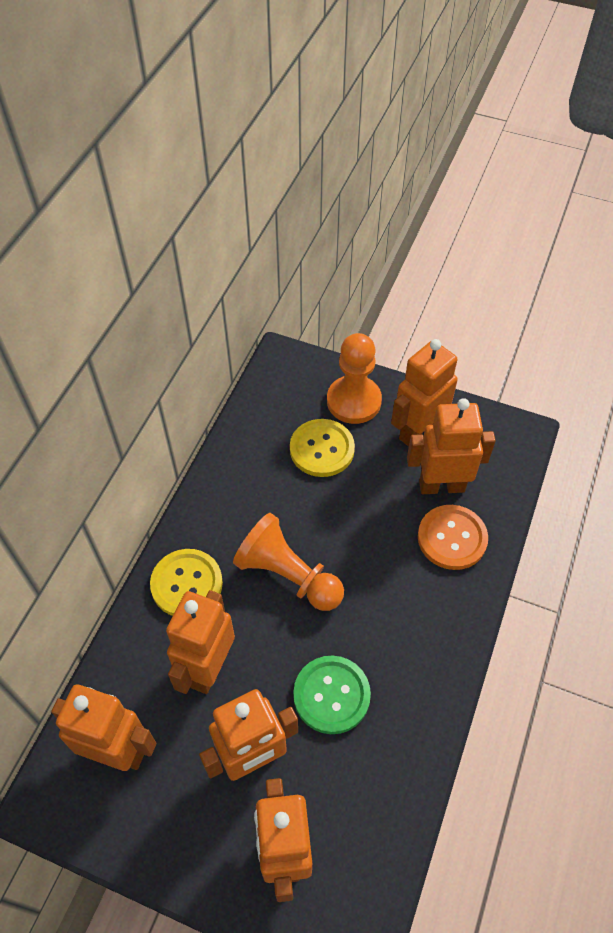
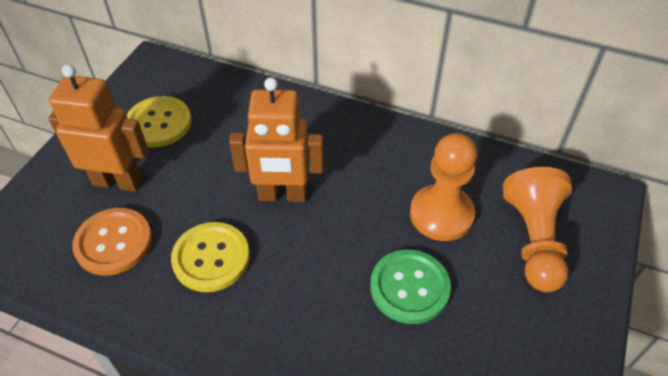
orange robot: [51,684,156,771] [166,590,235,694] [199,689,298,781] [254,778,312,902] [391,339,458,447] [407,398,496,494] = 6 -> [48,64,148,191] [229,77,323,202] = 2

